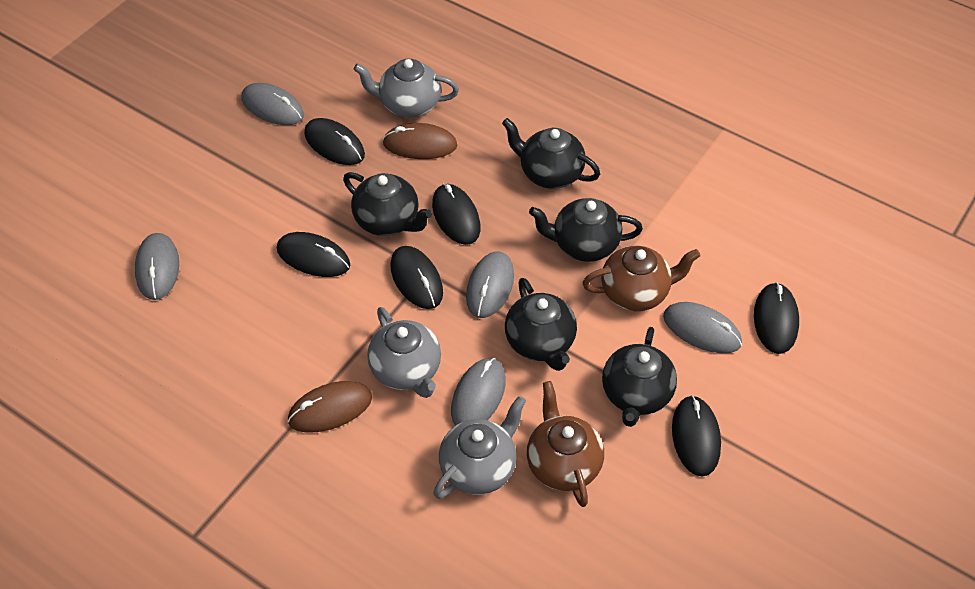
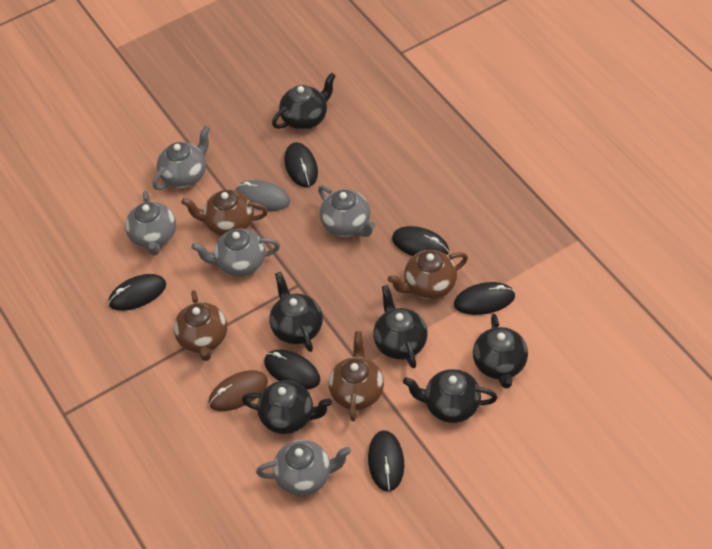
black teapot: [343,172,432,236] [502,118,600,189] [505,278,577,371] [529,198,643,262] [602,327,677,427] = 5 -> [242,380,332,434] [269,272,323,352] [272,73,336,130] [373,285,428,368] [403,369,497,423] [473,314,528,389] = 6
brown mouse: [287,381,372,433] [382,123,458,159] = 2 -> [209,370,268,411] = 1
brown teapot: [527,381,604,507] [583,246,700,311] = 2 -> [174,290,227,361] [181,190,268,236] [329,331,384,422] [388,250,468,299] = 4
grey mouse: [135,233,179,300] [241,83,304,125] [451,358,506,426] [466,251,514,318] [663,302,742,353] = 5 -> [235,180,290,211] = 1
grey teapot: [353,59,459,118] [367,307,441,398] [433,396,526,499] = 3 -> [125,191,176,256] [153,126,210,190] [191,228,280,277] [256,440,351,496] [318,185,375,237] = 5

